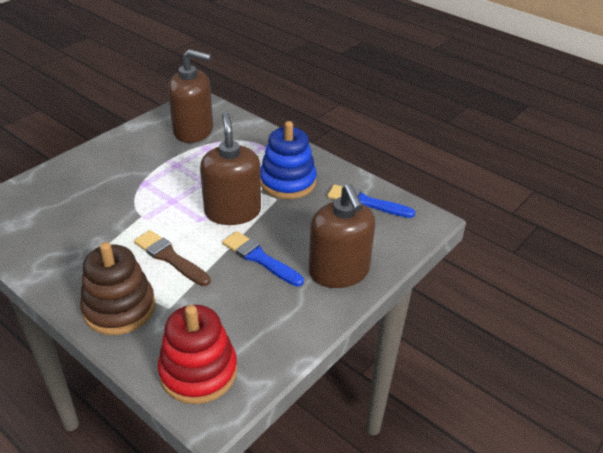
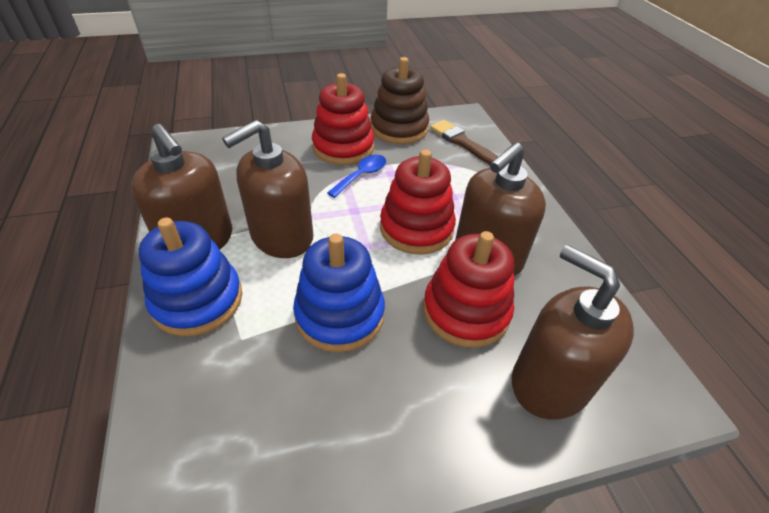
blue brush: [222,231,304,287] [327,184,415,218] = 2 -> none = 0
blue spoon: none = 0 -> [327,155,386,198] = 1
blue stacking toy: [260,121,317,199] = 1 -> [139,218,242,336] [293,234,385,352] = 2
brown soap dispenser: [168,49,213,143] [200,112,261,225] [309,184,375,288] = 3 -> [131,124,232,249] [222,120,313,258] [455,142,546,276] [512,245,634,420] = 4
red stacking toy: [158,305,238,404] = 1 -> [312,73,374,165] [380,149,456,254] [423,231,514,348] = 3

